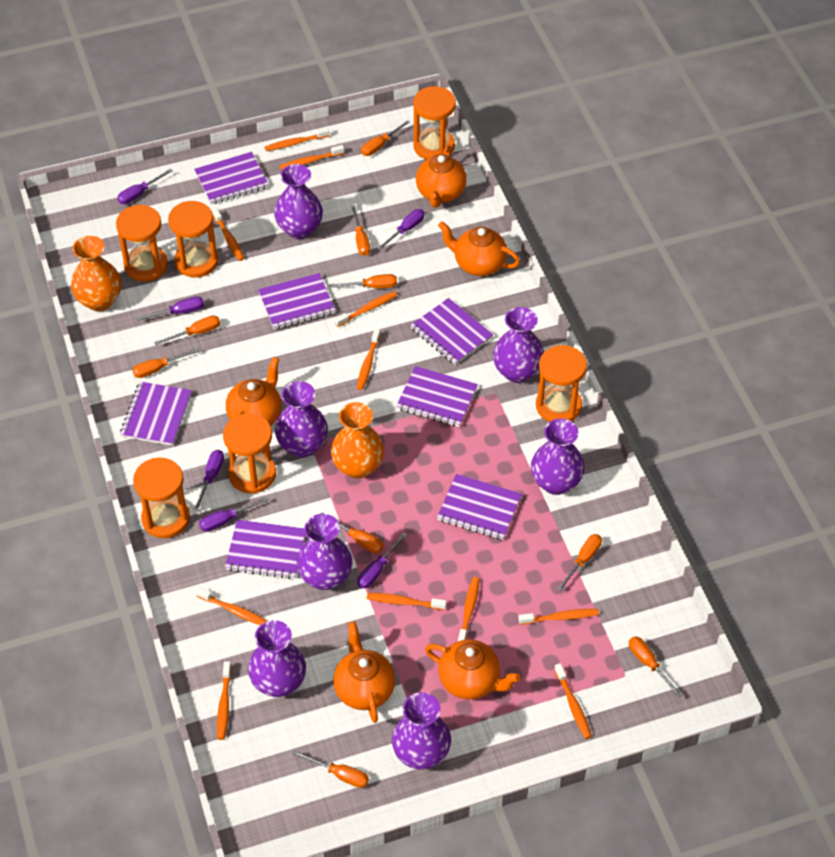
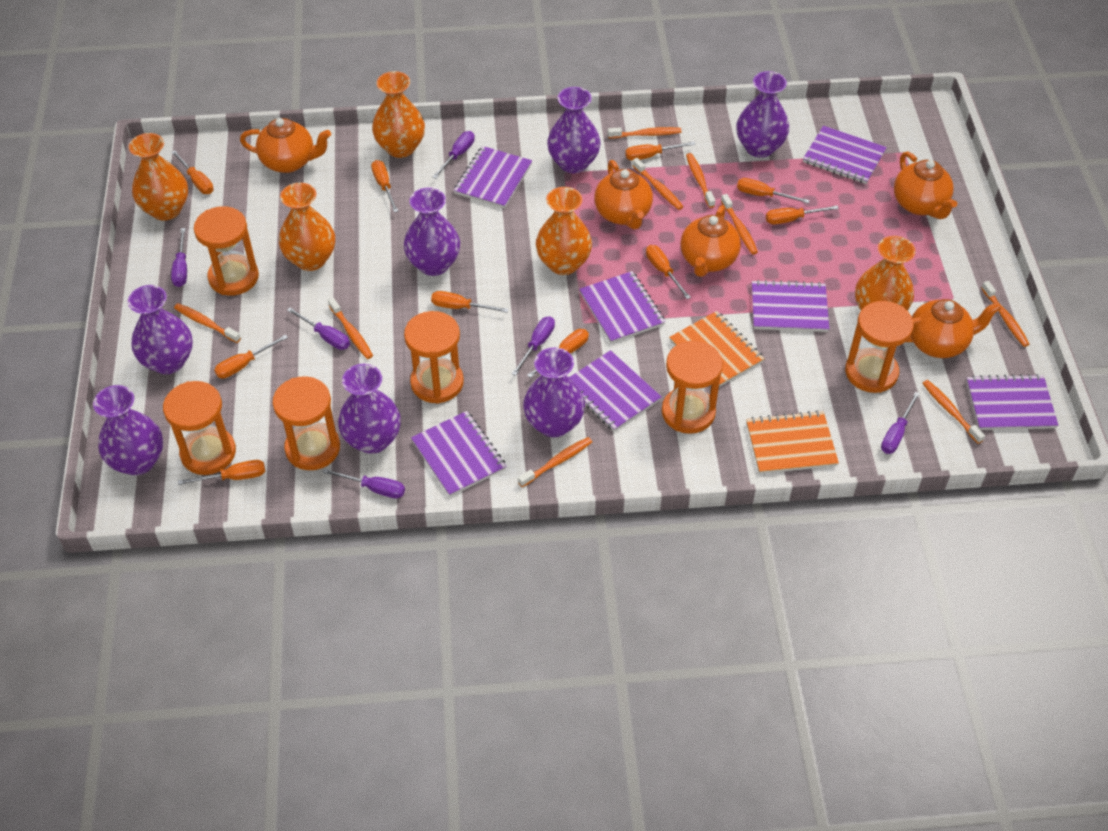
orange notebook: none = 0 -> [669,311,765,387] [746,410,839,474] = 2
orange screwdriver: [132,348,200,378] [154,315,220,345] [293,751,369,788] [320,512,383,553] [329,274,397,288] [351,205,370,256] [361,120,410,156] [557,534,602,591] [629,636,682,698] = 9 -> [171,150,214,194] [178,460,265,485] [214,334,288,378] [371,160,398,212] [431,291,508,313] [527,329,589,378] [625,141,696,161] [646,245,691,299] [737,178,810,204] [766,205,839,224] = 10
orange toothbrush: [196,587,267,625] [212,208,244,261] [217,661,231,740] [265,128,330,151] [279,145,344,170] [335,291,397,327] [357,328,381,390] [367,593,447,610] [458,577,480,641] [519,609,599,625] [554,663,592,739] = 11 -> [174,303,241,343] [328,298,373,359] [518,437,592,487] [608,127,682,139] [632,158,683,210] [686,153,715,208] [721,194,758,254] [922,380,985,444] [981,281,1030,347] = 9
orange vase: [71,236,121,311] [331,402,384,479] = 2 -> [129,133,188,221] [279,183,335,271] [372,71,425,158] [536,187,592,275] [855,236,916,311] = 5

